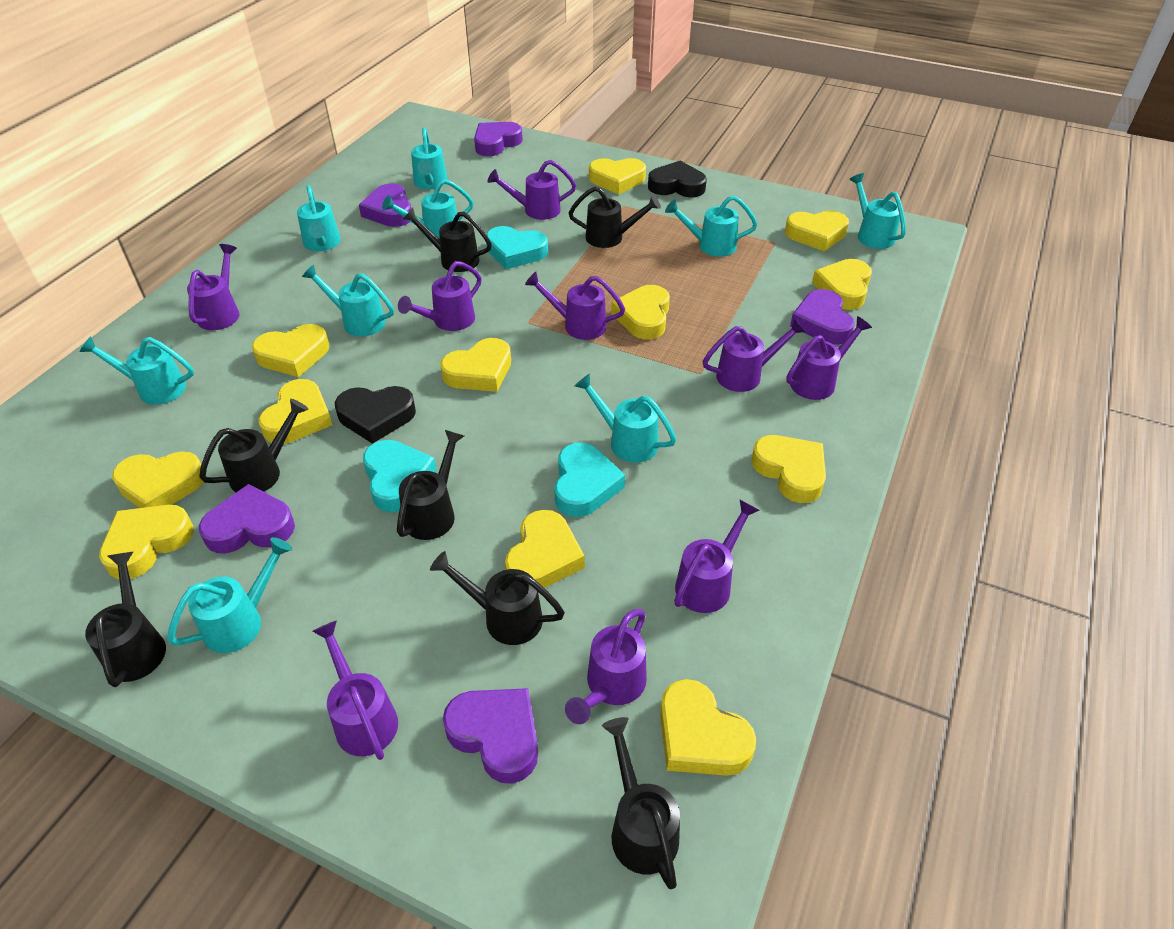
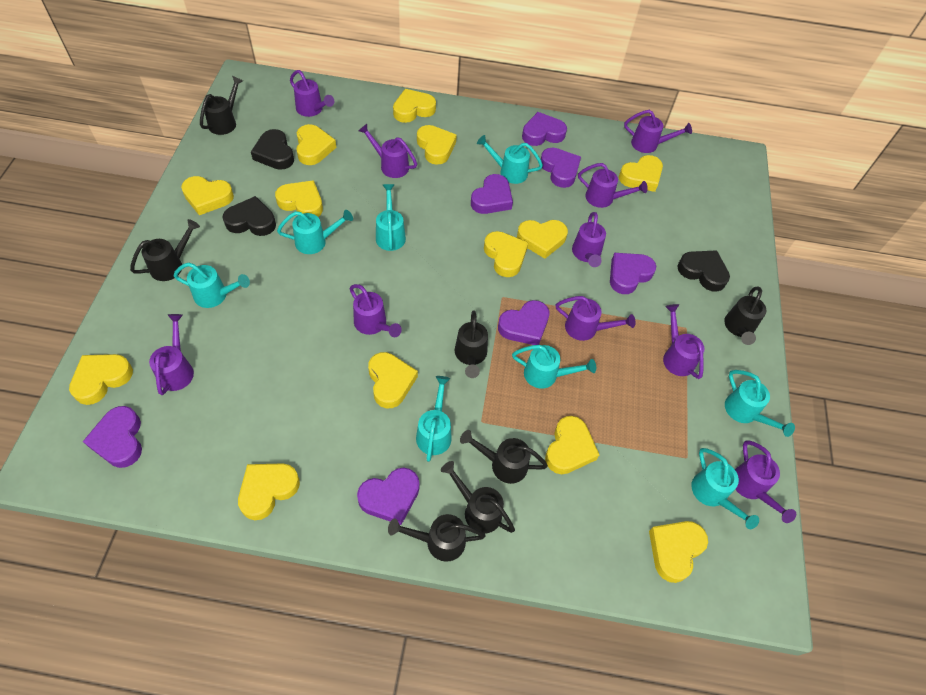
black heart: [335,386,416,444] [648,161,707,197] = 2 -> [223,196,276,236] [251,129,294,170] [677,250,730,292] = 3
purple heart: [199,484,295,553] [359,183,411,227] [443,688,538,784] [474,122,523,156] [790,289,855,345] = 5 -> [83,406,142,468] [357,468,419,525] [471,174,513,214] [498,300,549,345] [522,112,567,146] [541,148,581,188] [610,253,656,294] = 7
purple watering can: [187,244,239,330] [312,620,398,760] [398,261,482,331] [488,160,576,220] [525,272,625,340] [565,609,647,724] [674,500,760,613] [702,318,806,392] [787,316,872,400] = 9 -> [149,314,194,395] [290,70,334,117] [349,284,402,337] [359,124,417,178] [556,296,636,341] [572,212,606,267] [578,163,648,208] [624,110,692,153] [663,304,704,379] [735,440,796,523] = 10
turquoise heart: [363,440,437,512] [486,226,548,269] [554,443,625,517] = 3 -> none = 0
turquoise watering can: [80,336,194,405] [167,537,292,653] [297,185,341,251] [302,265,394,336] [382,179,474,239] [411,128,448,190] [575,374,676,463] [665,196,758,257] [849,173,906,249] = 9 -> [174,263,250,308] [277,210,353,254] [376,184,406,251] [416,376,452,462] [477,135,543,184] [512,345,596,389] [691,448,759,529] [725,370,795,437] = 8
yellow heart: [99,505,194,579] [112,452,204,508] [252,324,329,377] [258,379,332,444] [440,338,511,392] [505,510,585,588] [589,158,646,194] [611,285,670,339] [660,679,756,776] [751,435,826,503] [785,210,849,251] [812,259,872,310] = 12 -> [69,354,133,405] [181,176,234,215] [238,463,300,520] [275,180,323,217] [296,124,336,165] [368,352,418,408] [393,89,436,123] [417,125,457,165] [484,231,528,277] [517,220,568,259] [545,416,599,474] [619,155,663,192] [649,521,708,583] = 13

